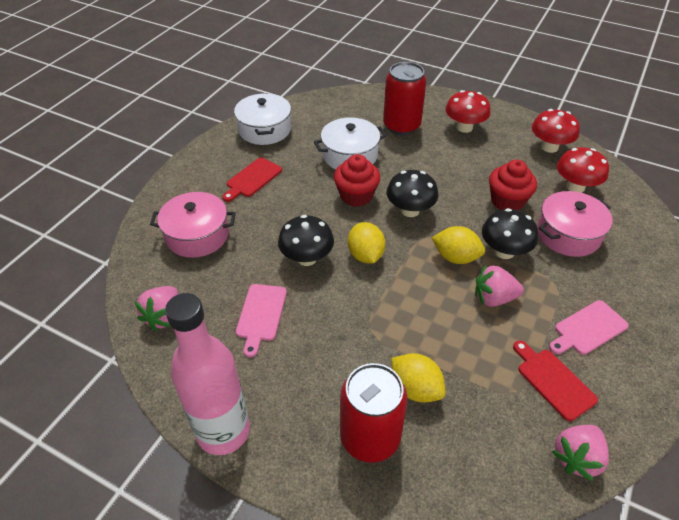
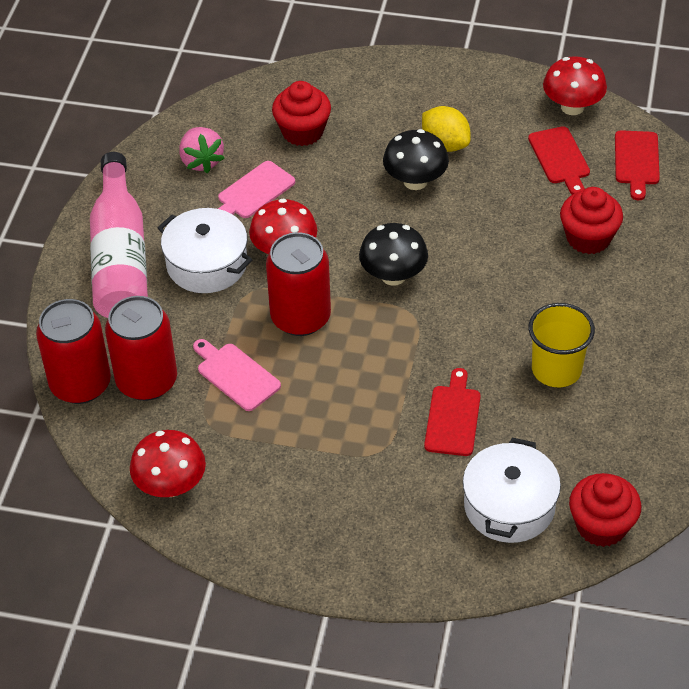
black mushroom: [278,215,334,266] [386,170,438,217] [482,208,538,259] = 3 -> [359,223,428,286] [383,129,449,190] = 2
pink pot: [150,192,236,258] [537,191,613,257] = 2 -> none = 0
pink strawberry: [135,286,178,331] [475,265,524,307] [552,425,609,481] = 3 -> [179,127,225,173] = 1
red can: [340,363,408,463] [383,62,427,135] = 2 -> [36,299,111,404] [105,296,177,401] [266,232,331,336] = 3
red cupcake: [334,154,380,207] [489,160,537,211] = 2 -> [272,81,331,146] [560,187,623,254] [569,473,641,547] = 3
red cutting board: [222,157,282,202] [513,340,598,421] = 2 -> [424,368,481,456] [528,126,590,195] [615,130,660,200] = 3
yellow cup: none = 0 -> [529,303,595,387] = 1
yellow lemon: [348,222,385,263] [391,353,446,402] [432,226,485,264] = 3 -> [422,106,471,152] = 1

